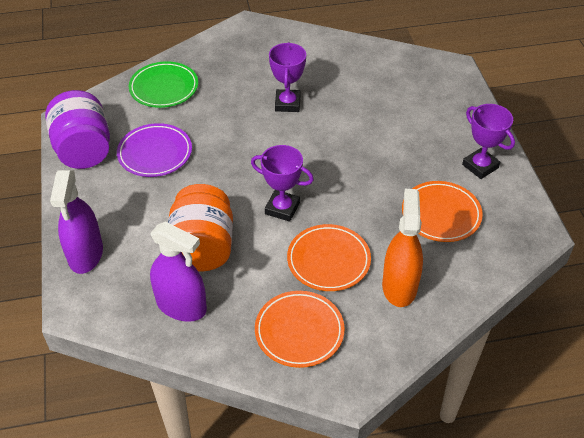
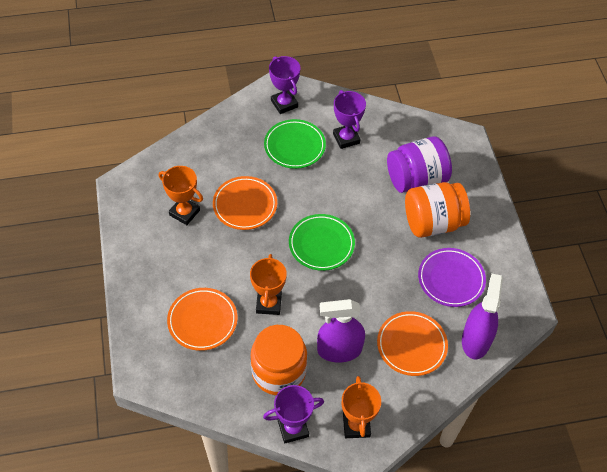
green plate: [129,61,198,108] = 1 -> [264,119,326,169] [289,214,355,271] = 2
orange jar: [168,184,233,272] = 1 -> [251,325,307,395] [405,182,470,238] = 2
orange spray bottle: [382,189,423,307] = 1 -> none = 0
orange trophy: none = 0 -> [159,166,203,225] [250,254,287,315] [342,376,381,438] = 3

